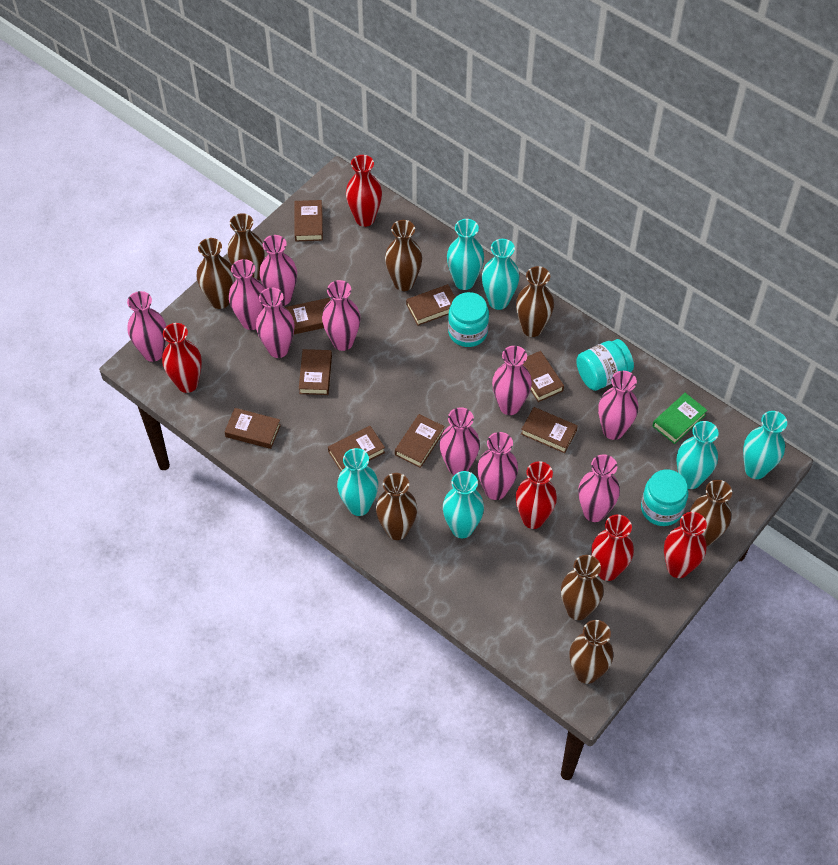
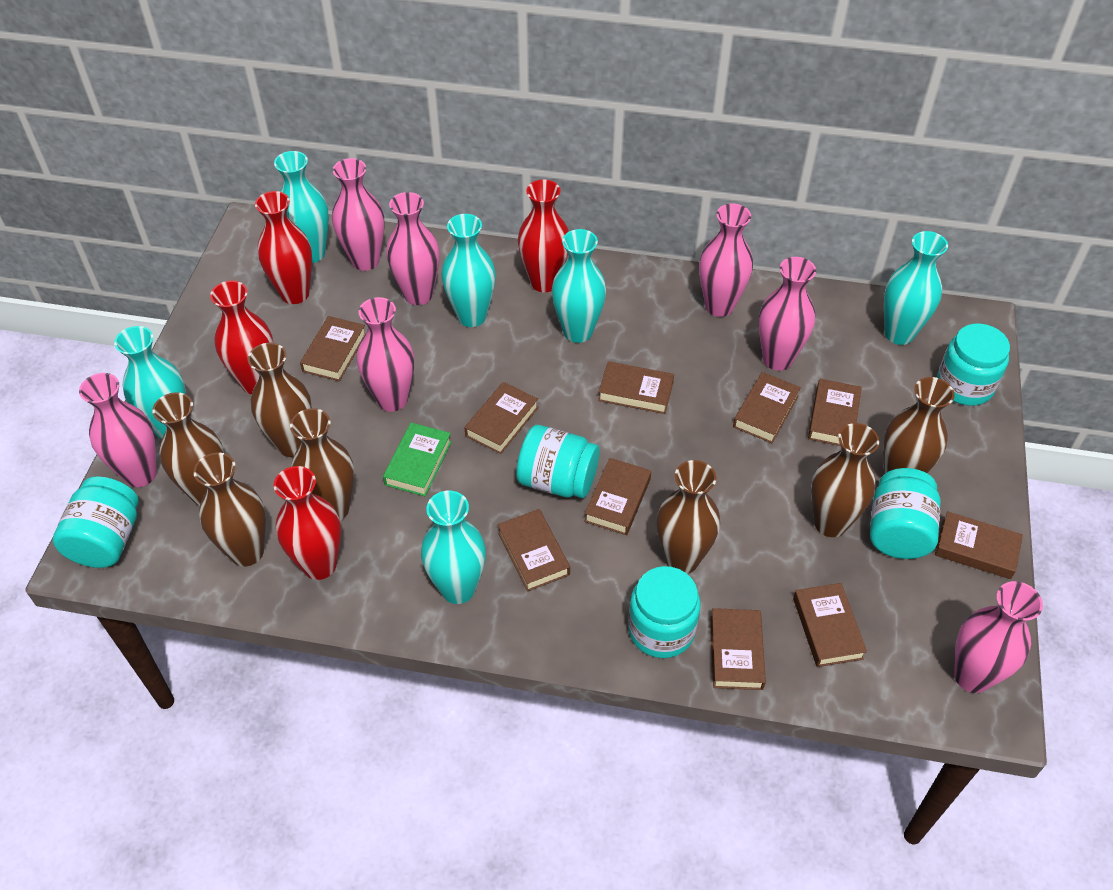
brown book: [224,408,281,449] [285,298,330,334] [294,200,323,241] [299,349,332,395] [328,426,385,471] [395,414,445,468] [406,284,456,326] [521,407,578,453] [523,351,564,402] = 9 -> [300,316,366,381] [464,382,539,454] [498,509,570,592] [584,458,651,535] [598,361,674,414] [710,608,766,690] [733,372,801,443] [793,583,867,667] [808,379,862,446] [935,511,1023,579] = 10
brown vase: [197,238,234,309] [227,213,265,281] [376,473,417,540] [385,220,422,291] [516,266,554,337] [561,555,604,620] [569,620,613,684] [690,480,732,547] = 8 -> [152,392,224,506] [193,453,266,566] [248,343,312,457] [290,408,354,520] [656,460,720,574] [811,423,880,537] [883,377,955,474] = 7
pink vase: [127,291,166,362] [229,259,265,330] [256,288,295,358] [259,235,297,306] [322,280,360,351] [439,407,480,475] [477,432,518,500] [492,346,532,415] [578,454,620,522] [598,371,638,440] = 10 -> [79,373,157,487] [332,158,385,271] [357,297,414,412] [386,192,440,305] [699,204,753,317] [758,257,816,371] [954,581,1043,693] = 7
red vase: [162,323,202,393] [346,155,382,227] [515,461,557,529] [591,514,634,581] [664,512,707,578] = 5 -> [210,281,273,395] [255,191,312,304] [274,466,341,580] [518,180,569,292] = 4
turquoise jar: [448,292,489,347] [576,339,634,391] [641,469,688,526] = 3 -> [53,476,139,568] [516,425,600,498] [628,566,701,658] [870,468,941,559] [937,323,1010,406] = 5

